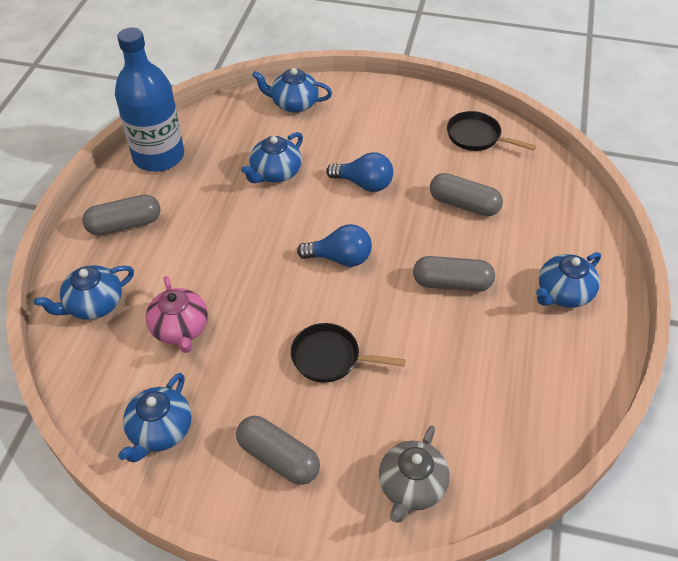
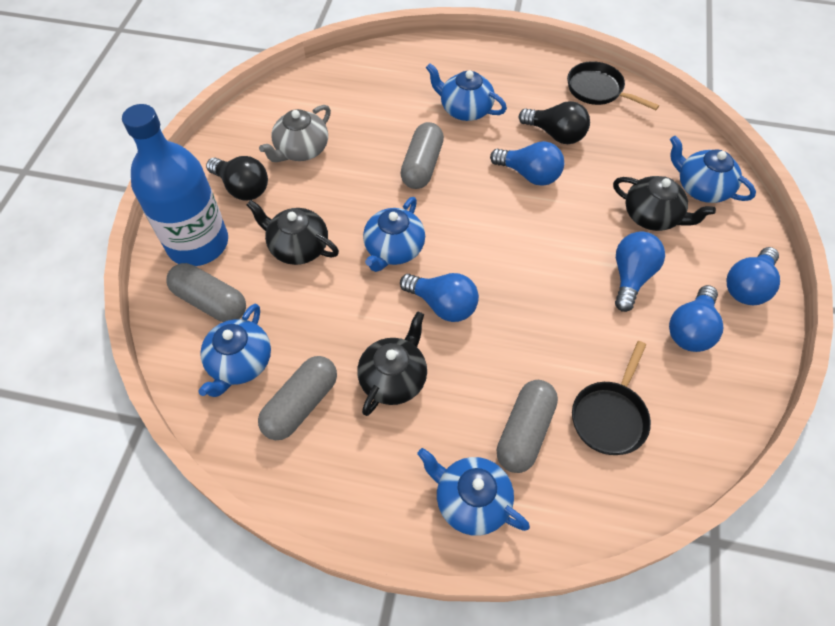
black light bulb: none = 0 -> [206,156,268,201] [519,101,590,144] = 2
black teapot: none = 0 -> [246,200,339,265] [357,311,427,416] [613,176,716,231] = 3
blue light bulb: [297,224,372,267] [326,152,393,192] = 2 -> [400,273,479,322] [490,141,564,186] [615,231,665,312] [669,285,723,352] [727,247,780,305] = 5
pink teapot: [146,276,208,353] = 1 -> none = 0

